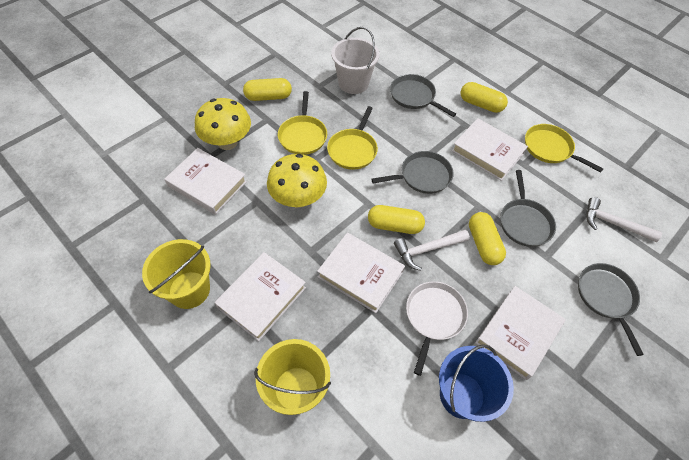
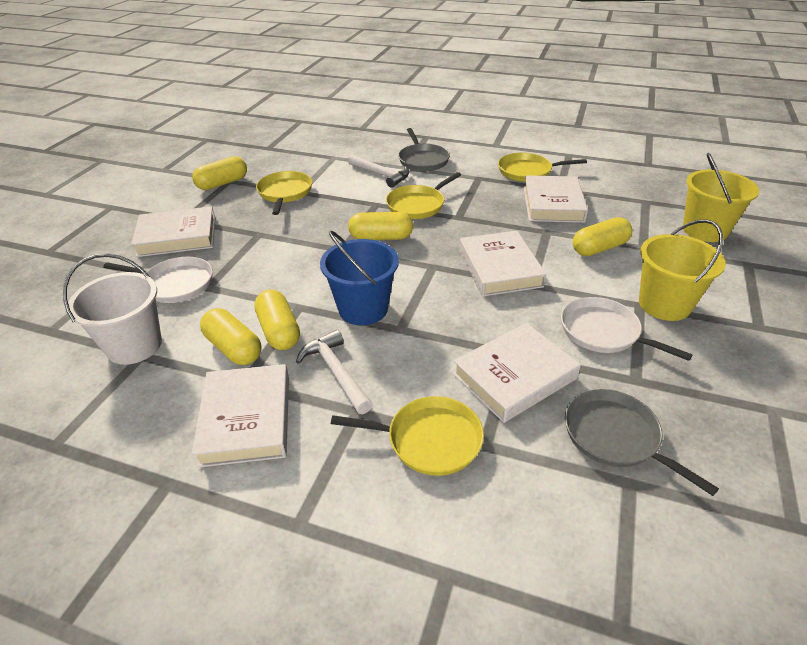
grey pan: [371,151,454,194] [390,74,456,117] [500,170,556,247] [578,263,644,356] = 4 -> [398,128,450,171] [565,389,719,496] = 2
white pan: [406,281,468,376] = 1 -> [103,257,213,303] [561,297,693,361] = 2
yellow capsule: [243,78,292,101] [368,205,425,234] [461,82,508,113] [469,212,506,265] = 4 -> [192,156,247,190] [200,308,262,365] [254,289,300,350] [348,212,413,240] [573,217,632,256] = 5
yellow mushroom: [195,98,251,150] [267,154,327,208] = 2 -> none = 0
yellow pan: [278,91,327,155] [327,106,378,170] [525,124,603,173] = 3 -> [256,171,312,215] [331,396,484,476] [386,172,461,219] [498,153,587,182] = 4

